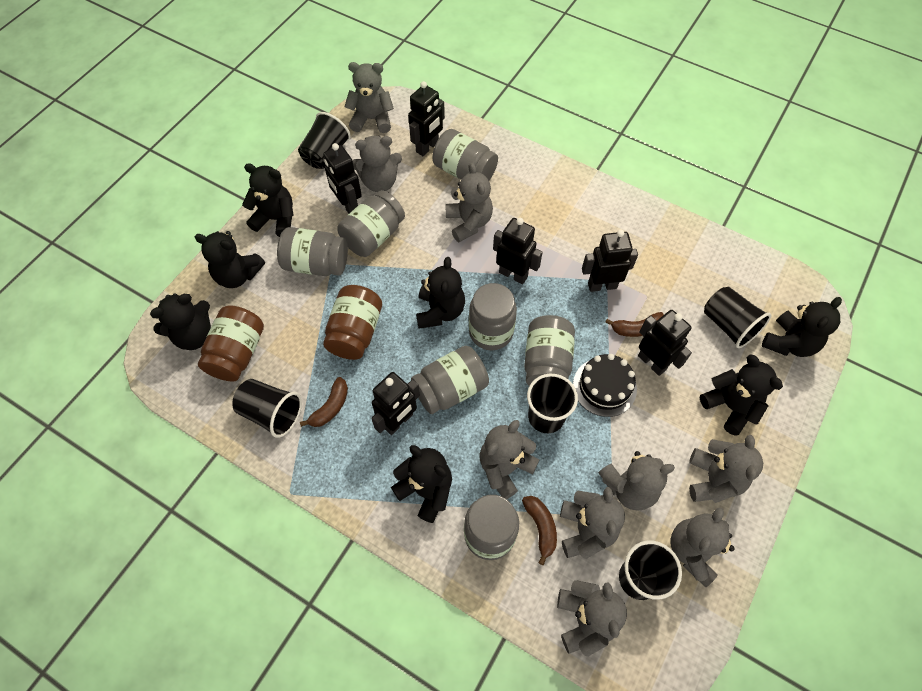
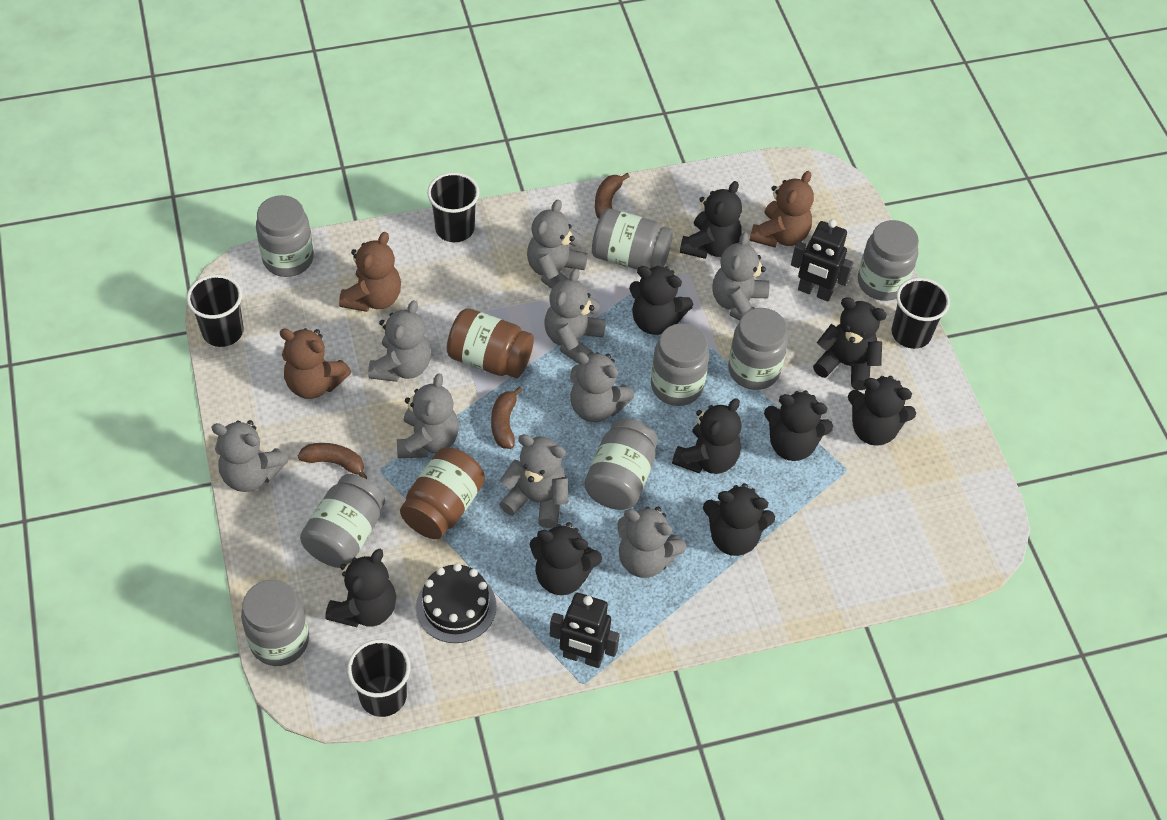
black cup: [233,379,302,438] [298,112,351,169] [527,374,578,433] [619,540,682,600] [704,287,771,348] = 5 -> [187,275,244,347] [347,639,410,717] [427,172,479,242] [891,278,950,349] = 4
black robot: [323,143,362,214] [371,372,420,435] [408,81,445,156] [493,218,543,284] [582,230,638,292] [638,310,692,376] = 6 -> [550,593,620,668] [791,219,853,302] = 2
black teddy bear: [150,293,211,350] [194,231,265,288] [242,164,294,237] [391,445,452,523] [416,257,465,328] [700,355,783,436] [762,297,842,357] = 7 -> [325,549,396,627] [530,522,602,595] [629,266,693,335] [672,398,742,474] [680,181,742,259] [703,483,775,556] [764,390,833,461] [813,297,887,390] [848,376,916,446] = 9
brown teddy bear: none = 0 -> [280,328,351,399] [339,232,401,312] [749,171,814,248] = 3
grey jar: [277,227,348,276] [337,190,405,257] [411,346,489,414] [432,129,498,180] [464,495,519,560] [469,283,517,351] [524,315,575,386] = 7 -> [241,580,309,666] [256,195,314,277] [300,474,385,568] [584,418,658,510] [592,209,673,269] [651,323,709,406] [728,308,788,390] [858,220,919,301] = 8

